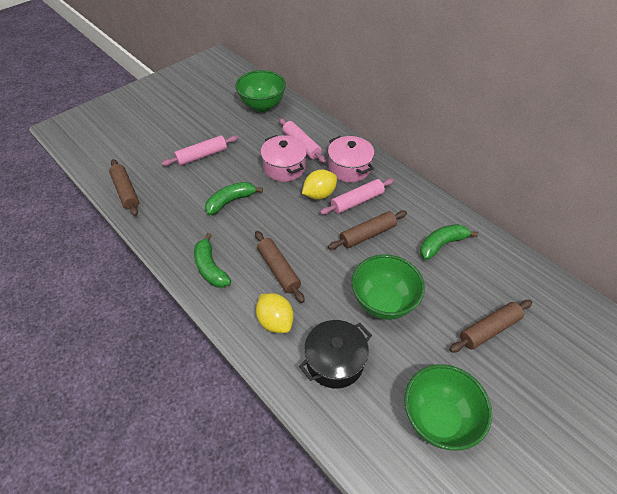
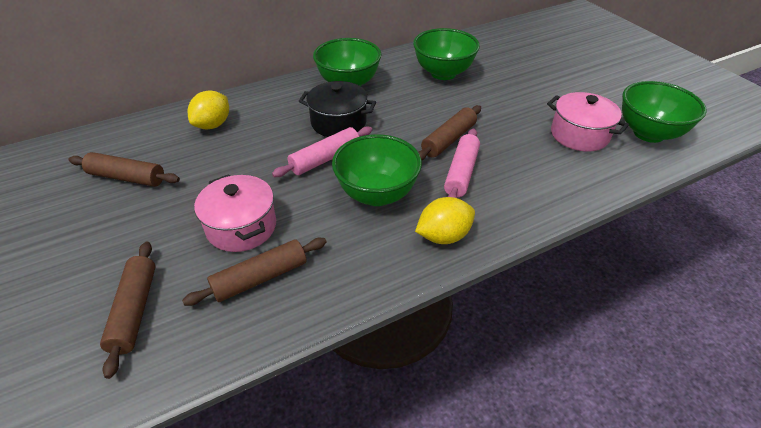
green banana: [194,233,231,288] [205,182,263,215] [420,224,478,260] = 3 -> none = 0
green bowl: [235,70,286,112] [352,254,425,320] [404,364,492,450] = 3 -> [313,38,382,86] [332,134,422,206] [413,28,480,80] [622,81,706,143] = 4
pink rolling pin: [162,136,238,166] [279,118,326,163] [320,178,394,215] = 3 -> [272,126,372,177] [444,128,480,198] = 2

